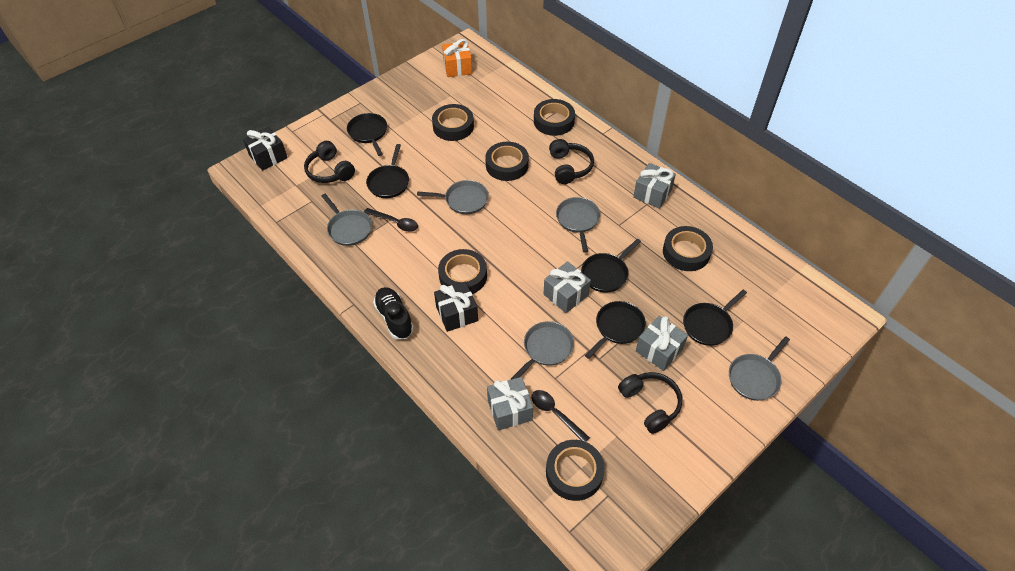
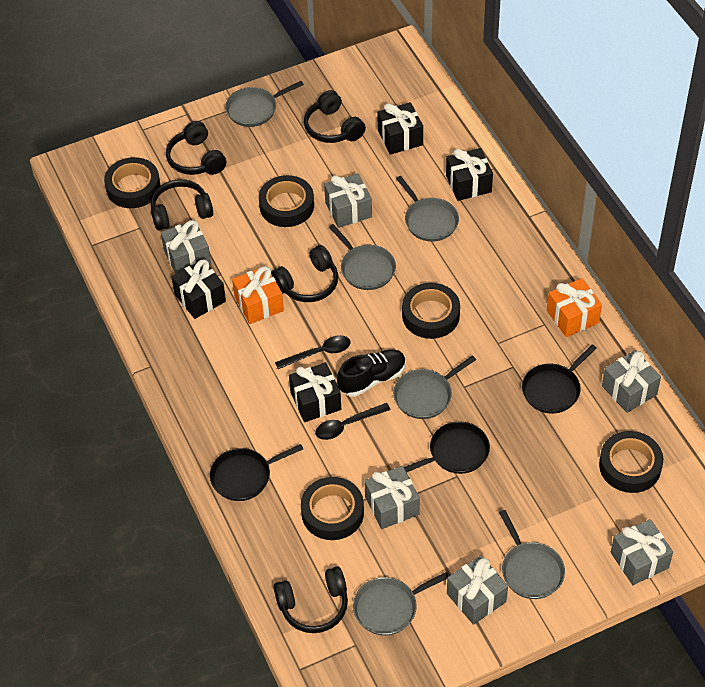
black gift: [243,127,288,171] [434,282,478,332] = 2 -> [171,259,226,319] [289,362,341,422] [377,102,423,155] [446,148,493,201] = 4
black headphones: [304,141,355,183] [549,139,594,184] [618,372,682,434] = 3 -> [151,179,213,231] [166,121,226,175] [271,245,338,302] [274,566,348,633] [304,90,366,143] = 5
black pan: [347,113,387,156] [366,144,409,198] [581,239,641,292] [585,301,646,359] [683,290,747,346] = 5 -> [210,444,303,501] [404,422,490,474] [522,344,597,414] = 3
black tape: [432,104,474,141] [438,249,487,294] [485,142,529,181] [534,99,575,136] [546,440,605,501] [663,226,713,271] = 6 -> [104,157,160,208] [259,175,314,227] [301,477,364,540] [402,283,460,339] [599,431,663,493] = 5
grey gift: [487,377,533,430] [543,261,591,313] [633,163,676,209] [636,316,688,371] = 4 -> [161,220,211,274] [324,173,372,228] [364,466,420,529] [447,555,508,625] [602,350,661,413] [611,519,673,585] = 6
grey pan: [322,194,372,246] [417,180,489,214] [511,321,574,380] [556,197,600,252] [729,336,790,401] = 5 -> [225,81,304,127] [329,224,396,290] [353,572,450,636] [393,355,476,419] [396,176,459,242] [499,510,565,599] = 6
orange gift: [442,39,472,77] = 1 -> [232,266,284,324] [547,278,602,337] = 2

